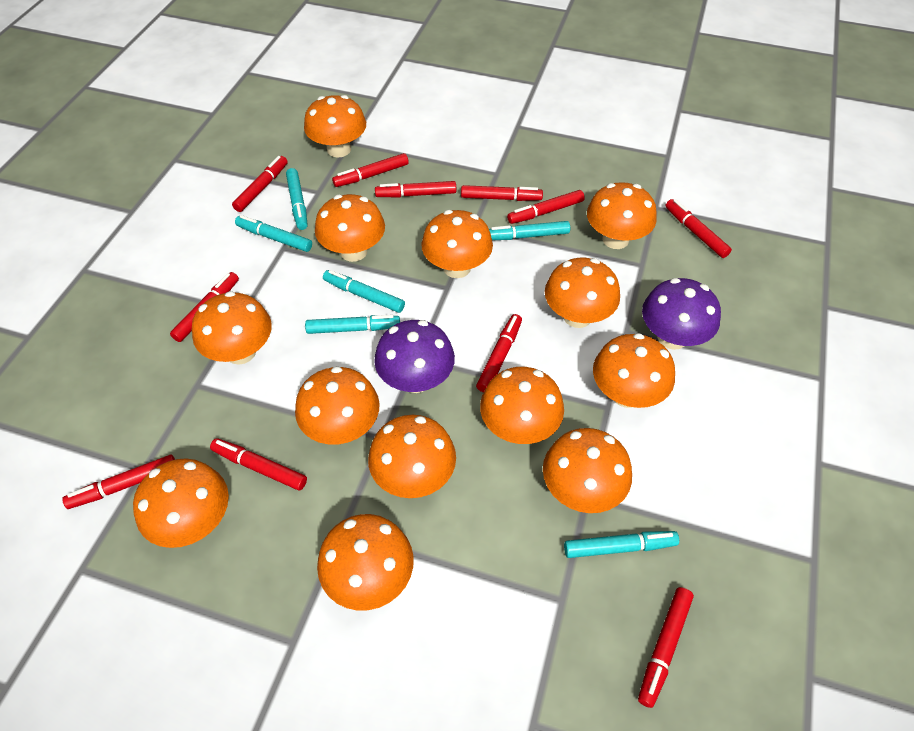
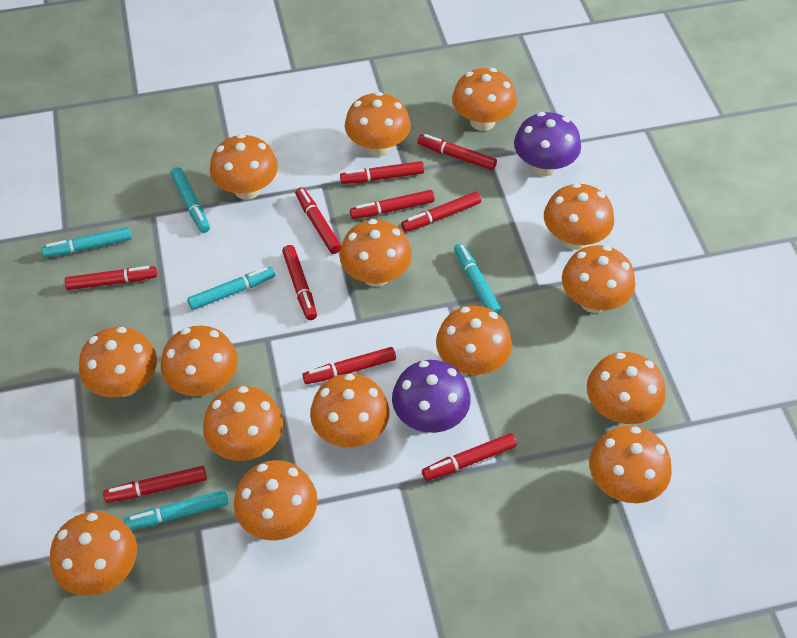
orange mushroom: [133,458,229,548] [192,291,272,365] [295,366,380,445] [304,95,366,158] [315,194,385,262] [317,514,414,611] [368,415,456,498] [421,210,493,278] [480,367,564,444] [543,428,632,513] [545,258,620,328] [587,182,657,249] [593,333,675,408] = 13 -> [50,512,137,596] [79,327,157,397] [161,326,238,396] [203,386,283,461] [210,134,278,200] [234,460,318,541] [310,374,390,448] [340,219,412,287] [345,92,411,157] [436,306,512,375] [452,68,517,131] [544,183,614,250] [562,245,635,313] [587,352,666,424] [589,426,672,503] = 15
red marker: [62,455,175,509] [170,272,239,342] [210,438,307,491] [232,156,288,212] [332,153,409,187] [375,181,456,197] [461,185,543,201] [476,314,522,392] [507,190,585,224] [638,587,694,708] [666,199,732,258] = 11 -> [64,266,157,290] [103,466,207,503] [282,245,317,320] [295,187,341,254] [302,347,396,384] [340,161,424,184] [350,190,435,219] [401,192,481,232] [418,134,497,170] [422,433,517,481] = 10
turquoise marker: [235,215,312,252] [286,168,308,230] [305,315,400,334] [323,270,405,313] [489,221,570,240] [564,531,679,558] = 6 -> [41,227,132,257] [124,490,229,530] [171,167,210,233] [187,267,275,310] [454,243,501,314] = 5

